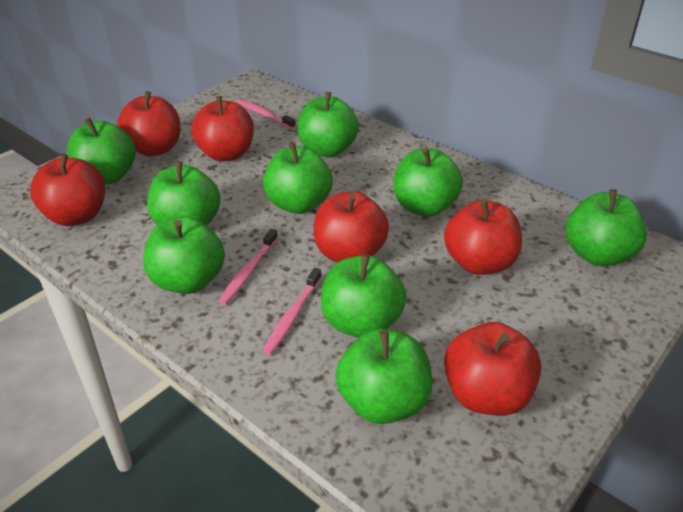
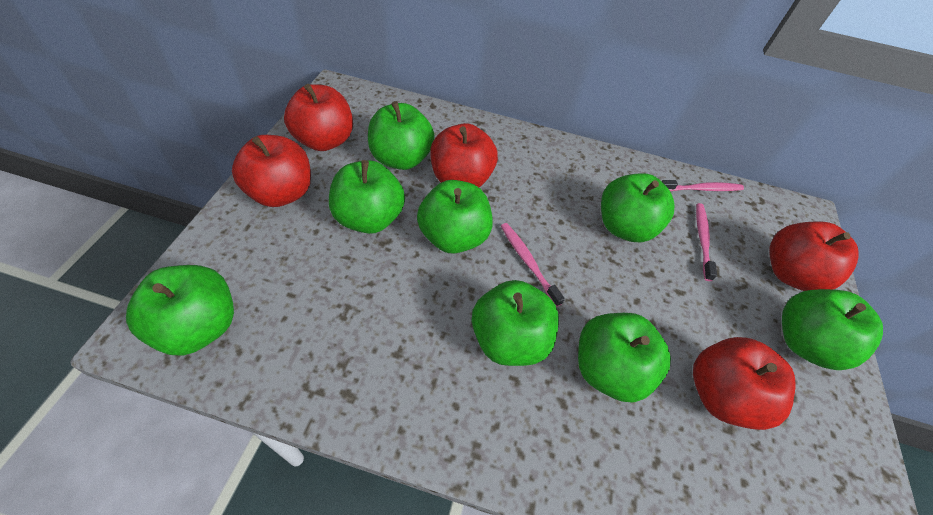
green apple: [67,118,135,184] [143,216,225,294] [147,162,221,226] [263,142,333,214] [298,92,359,157] [321,254,406,338] [335,329,432,424] [393,147,463,216] [566,189,647,266] = 9 -> [126,265,234,356] [329,160,405,234] [368,101,435,170] [417,180,492,254] [471,280,559,366] [578,313,671,402] [601,173,675,242] [782,289,883,370] = 8
red apple: [30,154,105,226] [117,91,181,156] [191,96,254,162] [314,191,389,262] [444,199,522,275] [444,322,542,416] = 6 -> [232,135,311,207] [284,84,353,151] [430,123,498,187] [693,337,796,430] [770,221,859,291] = 5

